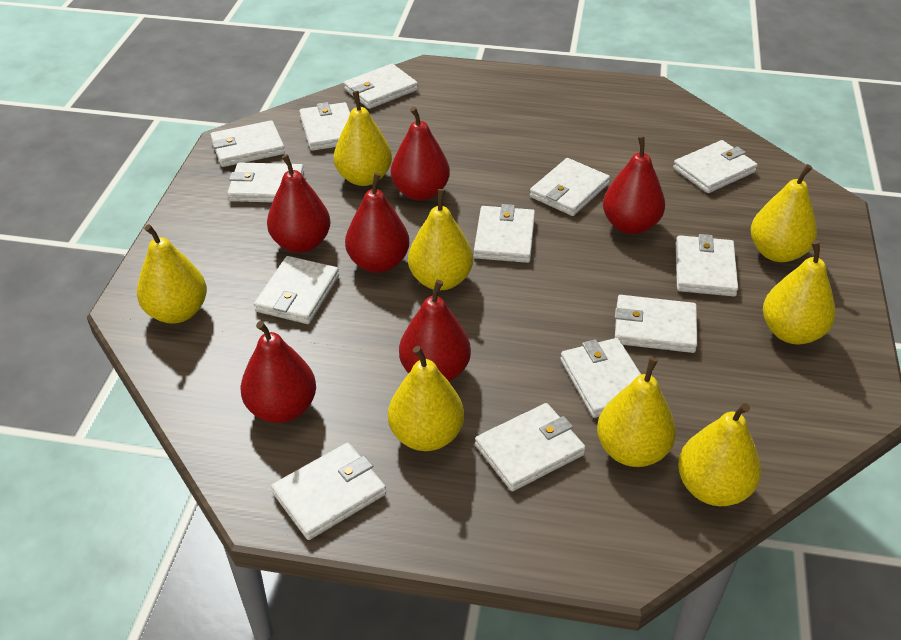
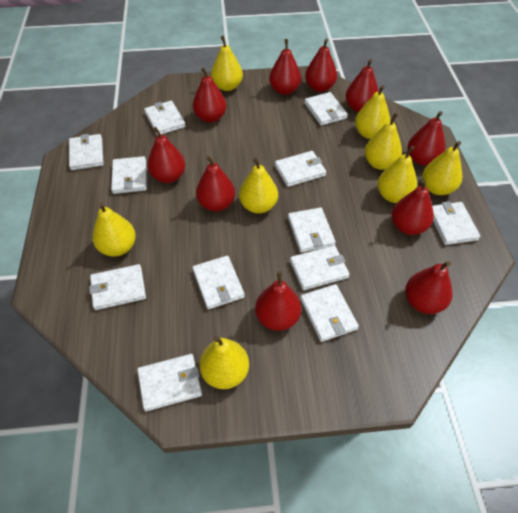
red pear: [241,321,316,423] [267,154,330,253] [345,173,409,273] [391,107,450,201] [399,280,471,382] [603,136,665,234] = 6 -> [147,127,185,183] [193,67,227,123] [196,156,235,211] [255,272,301,331] [269,39,301,95] [305,39,337,92] [346,59,379,112] [392,179,434,235] [405,261,453,314] [407,111,445,166] = 10
white wallet: [210,120,285,167] [227,162,304,202] [254,256,339,324] [271,442,386,540] [299,102,350,151] [344,64,418,109] [474,204,535,263] [475,403,586,491] [530,158,610,216] [560,338,641,418] [615,295,697,353] [673,140,758,193] [676,234,738,297] = 13 -> [69,134,104,170] [89,264,146,310] [111,156,147,194] [137,354,202,412] [144,101,186,135] [192,256,245,309] [275,151,326,187] [288,207,336,253] [290,245,350,291] [300,284,359,342] [304,92,348,126] [432,201,481,245] = 12

